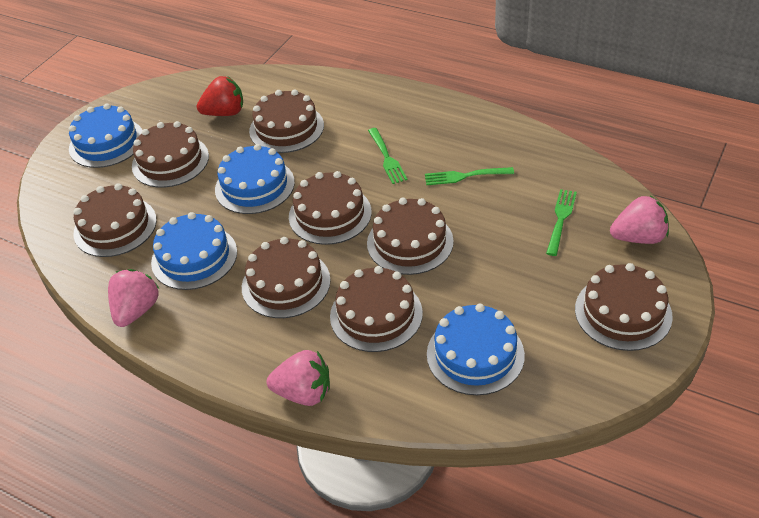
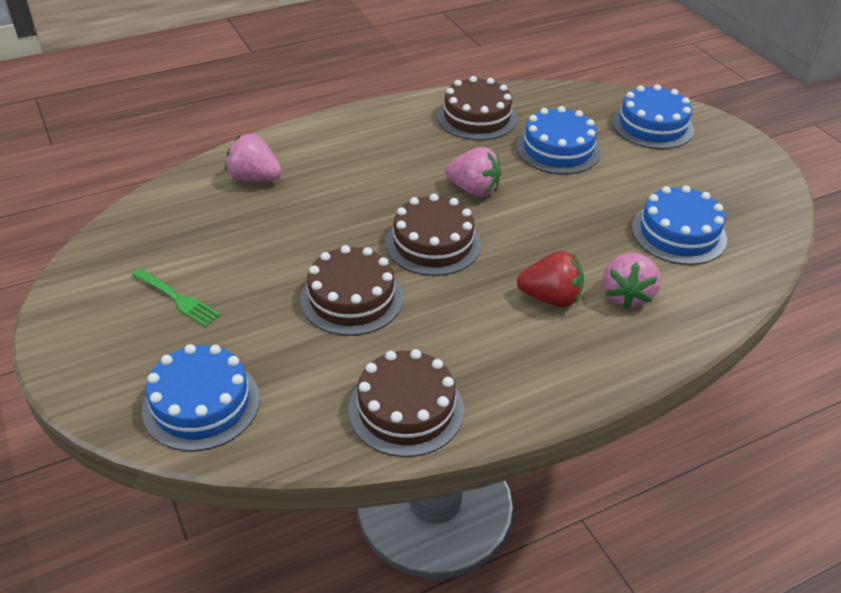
brown cake: [73,183,157,257] [132,121,209,188] [242,237,331,318] [249,89,324,153] [289,171,372,245] [330,266,423,352] [367,198,454,275] [575,263,673,351] = 8 -> [300,245,403,336] [348,349,464,457] [386,194,481,276] [437,76,517,140] = 4
green fork: [368,128,408,184] [425,167,514,185] [546,189,577,256] = 3 -> [132,268,221,327] = 1

